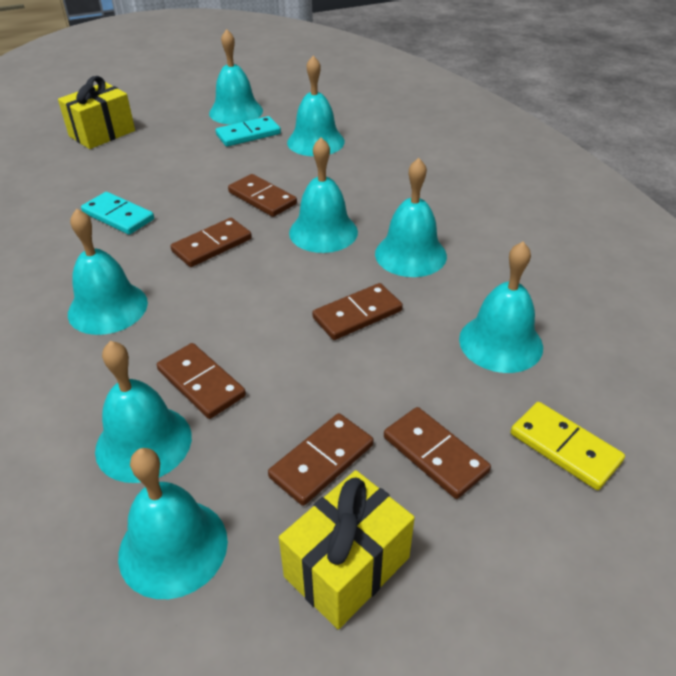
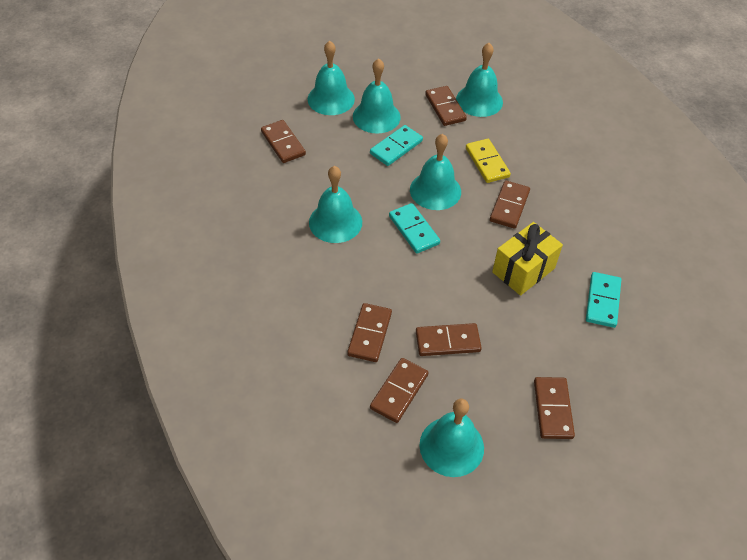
brown domino: [157,343,246,419] [170,218,252,267] [228,174,297,217] [268,413,374,506] [312,283,403,340] [384,407,491,499] = 6 -> [261,120,306,163] [347,303,392,362] [370,358,429,423] [416,323,482,356] [425,86,467,126] [490,180,530,229] [534,377,575,439] = 7
turquoise bell: [68,208,148,335] [95,341,192,483] [118,448,228,599] [209,29,263,125] [287,56,345,156] [289,137,358,253] [375,158,447,277] [459,241,543,373] = 8 -> [308,41,355,115] [309,166,362,243] [353,58,401,134] [410,134,461,210] [419,399,484,477] [456,43,503,117] = 6
turquoise domino: [81,192,154,235] [216,116,281,147] = 2 -> [370,125,423,166] [389,203,440,253] [586,272,621,328] = 3
yellow gift: [58,76,135,149] [279,470,415,629] = 2 -> [492,222,563,296] = 1

